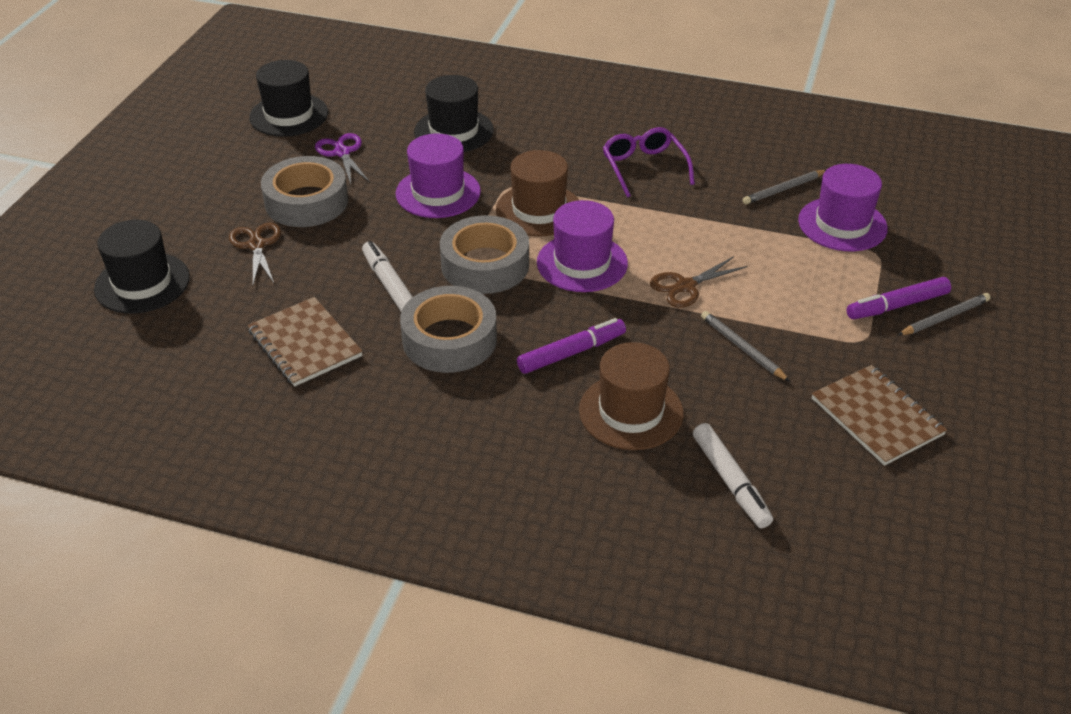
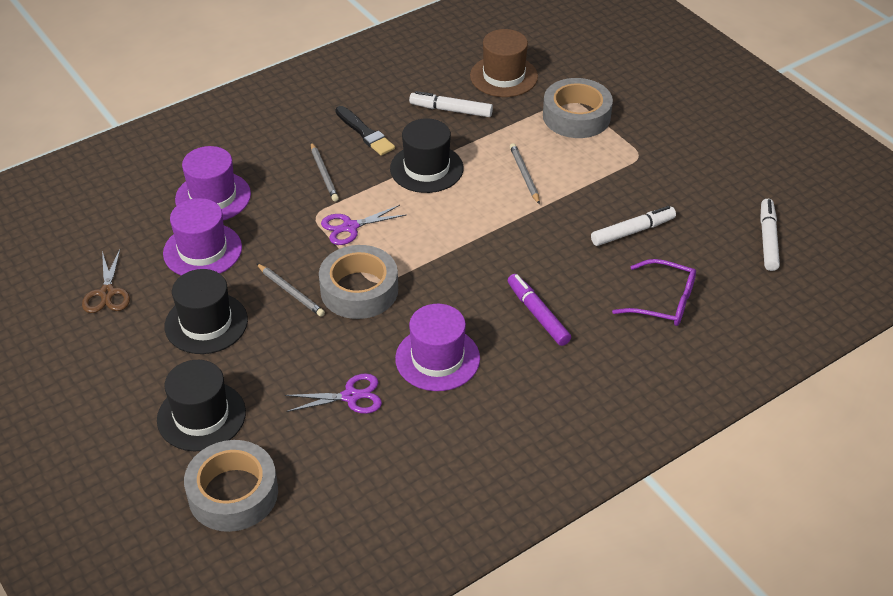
black brush: none = 0 -> [335,106,395,156] = 1
brown hat: [496,150,579,236] [579,342,683,450] = 2 -> [470,29,538,97] = 1
brown notebook: [247,297,363,387] [812,365,947,466] = 2 -> none = 0
brown scissors: [229,223,281,285] [650,256,747,308] = 2 -> [82,250,130,313] = 1
purple marker: [517,318,626,374] [846,277,951,319] = 2 -> [507,274,571,346] = 1
purple scissors: [315,133,370,184] = 1 -> [285,373,382,414] [321,205,406,245] = 2
white marker: [362,241,413,312] [693,423,773,528] = 2 -> [409,91,493,117] [591,206,676,246] [760,199,780,271] = 3

